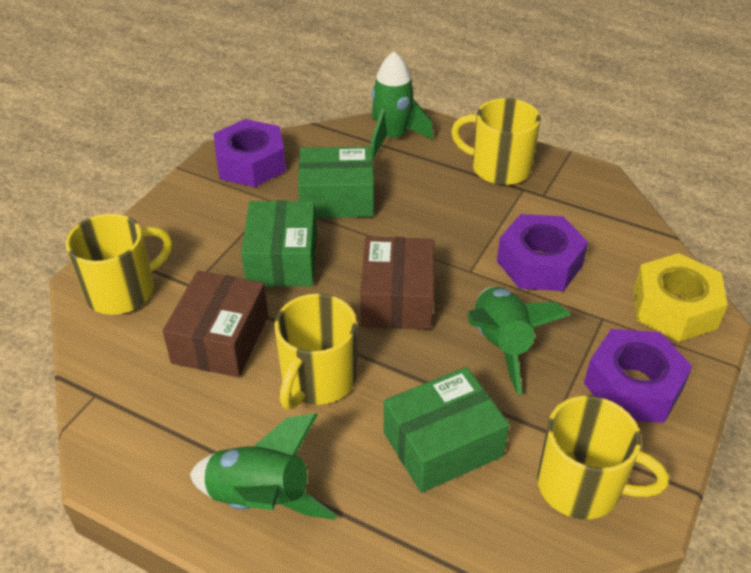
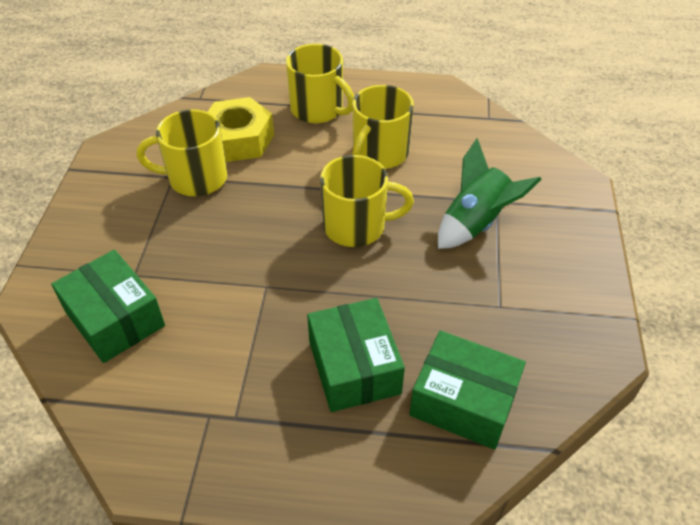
brown box: [163,271,268,377] [360,237,434,330] = 2 -> none = 0
green rocket: [190,413,337,520] [371,51,434,159] [467,287,570,395] = 3 -> [438,138,542,249] = 1
purple nut: [214,119,286,187] [497,214,588,291] [584,329,693,423] = 3 -> none = 0

